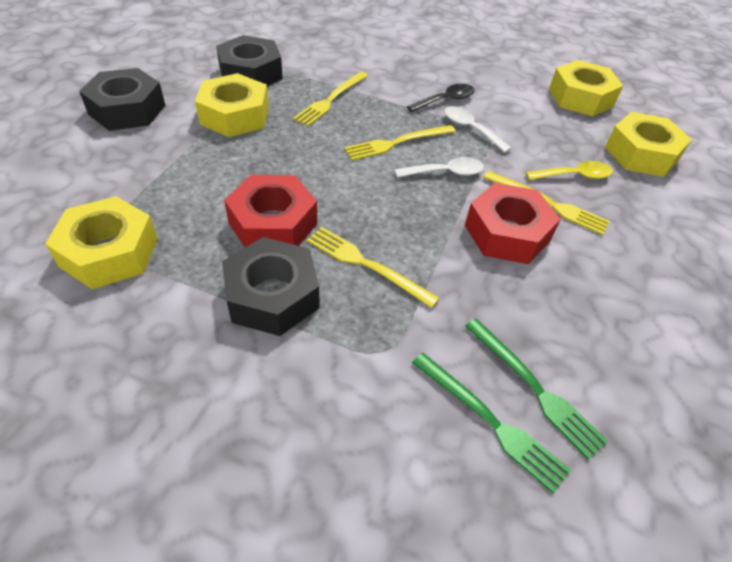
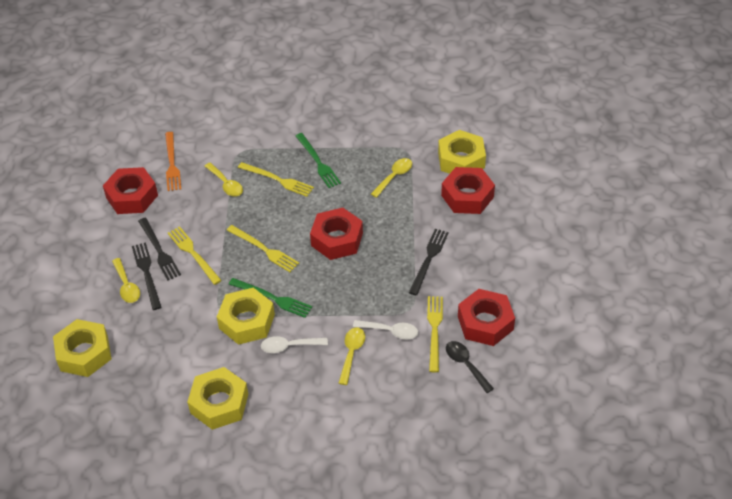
black fork: none = 0 -> [132,242,162,310] [138,218,181,280] [409,229,449,295] = 3
black nut: [79,68,165,131] [216,35,283,86] [222,237,319,336] = 3 -> none = 0
orange fork: none = 0 -> [165,132,181,191] = 1
red nut: [224,175,317,247] [465,183,561,264] = 2 -> [103,167,158,214] [310,208,363,260] [441,167,495,214] [458,289,515,346] = 4
yellow spoon: [526,161,613,180] = 1 -> [112,258,140,303] [205,163,243,197] [339,327,365,385] [371,158,412,198] = 4

